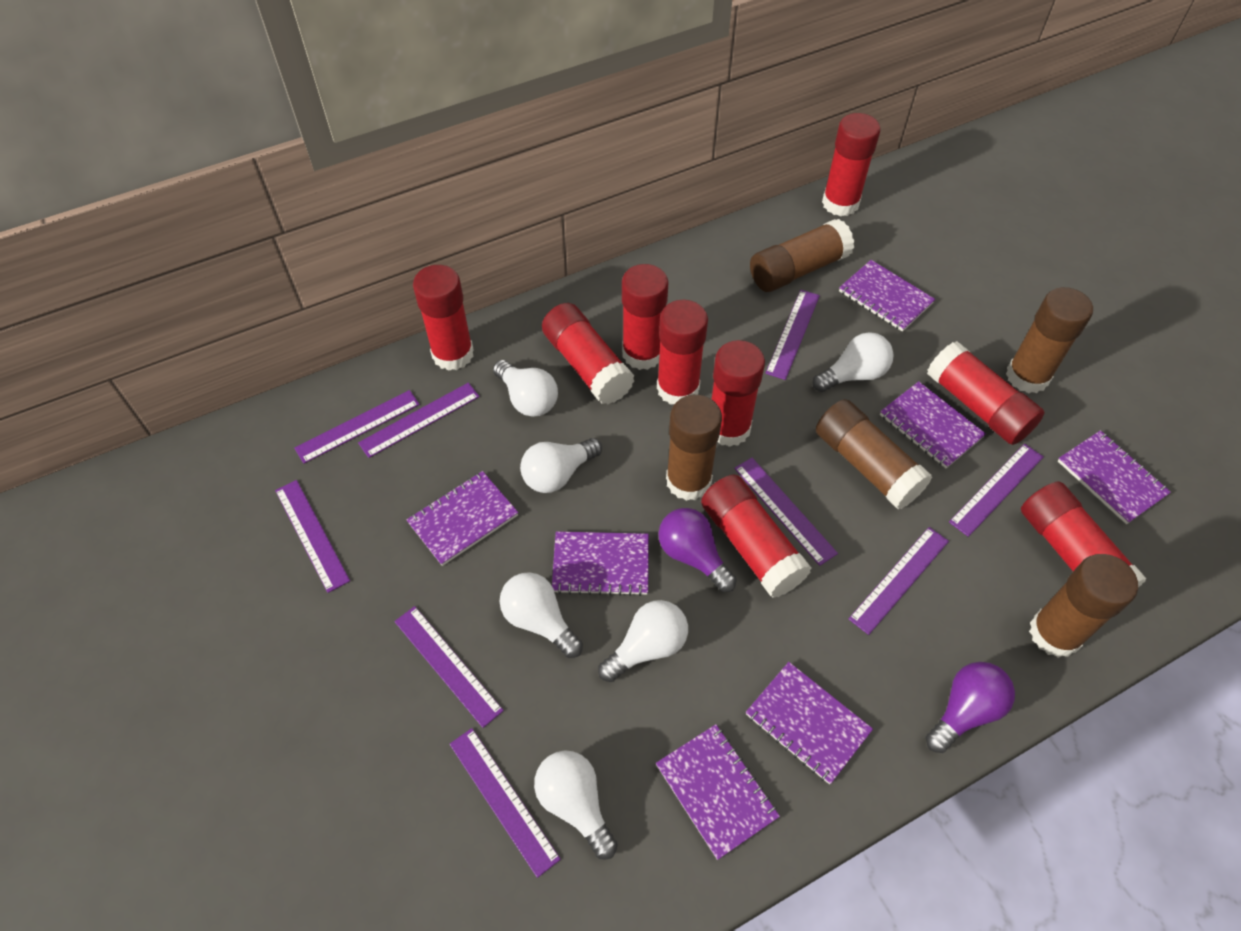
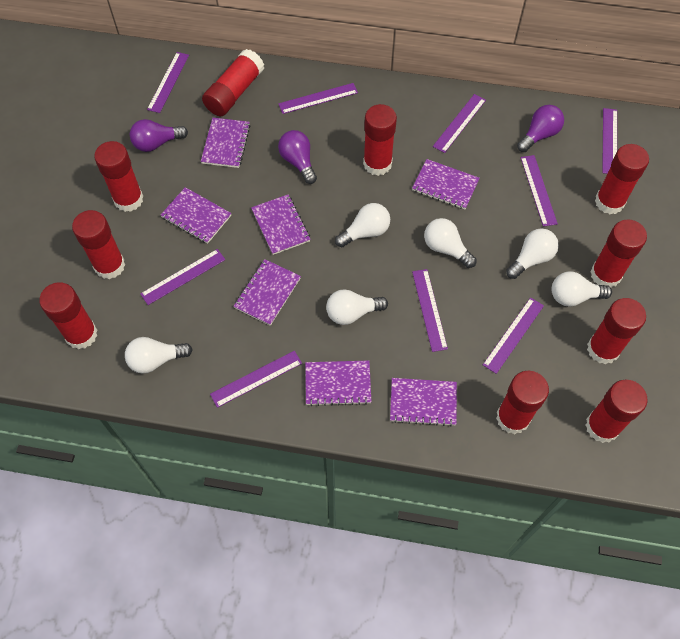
brown glue stick: [666,395,722,501] [750,219,854,292] [816,399,932,509] [1006,287,1093,393] [1029,554,1138,658] = 5 -> none = 0
purple light bulb: [658,508,737,592] [926,662,1015,753] = 2 -> [130,119,188,152] [278,130,317,184] [517,105,564,152] = 3
red glue stick: [413,265,474,371] [542,303,635,405] [622,264,668,370] [657,300,708,405] [701,475,812,598] [712,340,765,447] [822,113,881,216] [927,341,1044,445] [1021,481,1146,587] = 9 -> [39,282,97,349] [72,210,125,279] [94,141,143,212] [202,49,264,116] [363,104,397,176] [496,371,549,434] [585,380,648,443] [587,298,646,364] [590,219,647,287] [595,144,649,214] = 10

